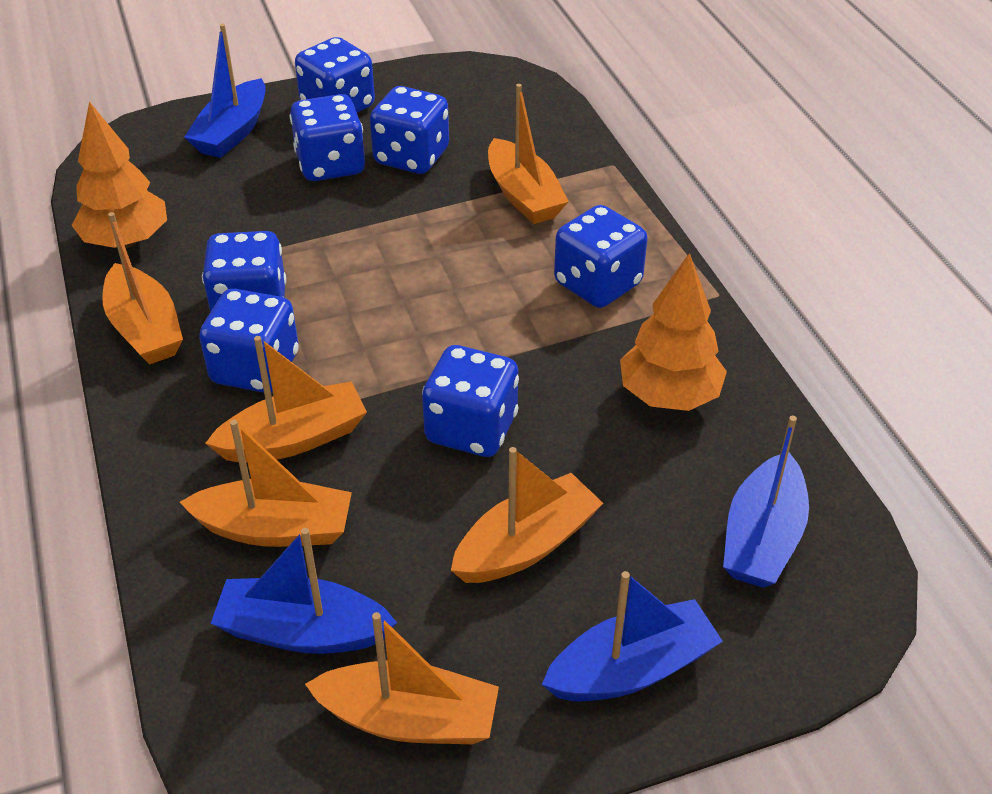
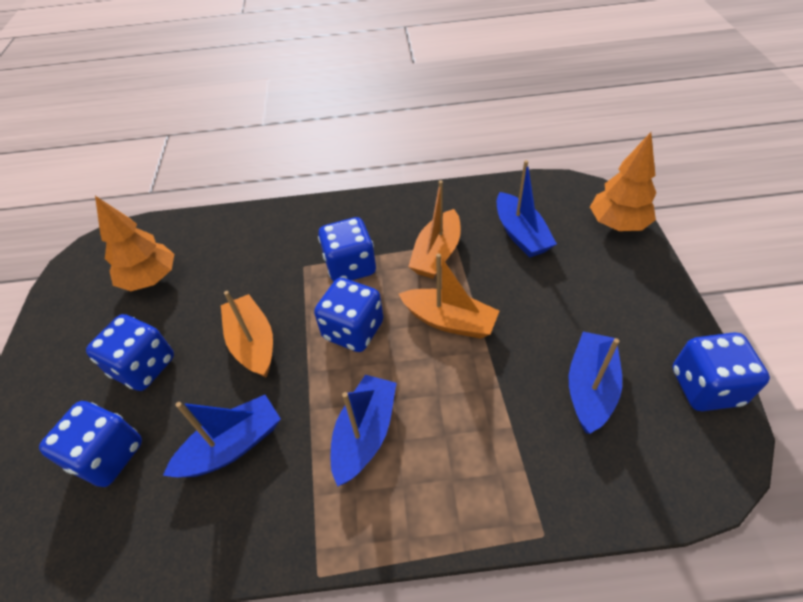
blue dice: [199,289,299,393] [202,231,286,312] [289,94,365,181] [295,37,375,113] [370,86,449,174] [422,345,519,457] [554,205,647,308] = 7 -> [39,401,142,487] [86,314,174,391] [314,278,383,352] [318,217,376,282] [673,332,770,411] = 5
orange boat: [102,212,183,364] [180,420,352,547] [205,336,367,463] [305,612,499,744] [451,447,603,583] [488,84,569,224] = 6 -> [221,291,273,378] [399,253,499,339] [408,180,461,278] = 3

